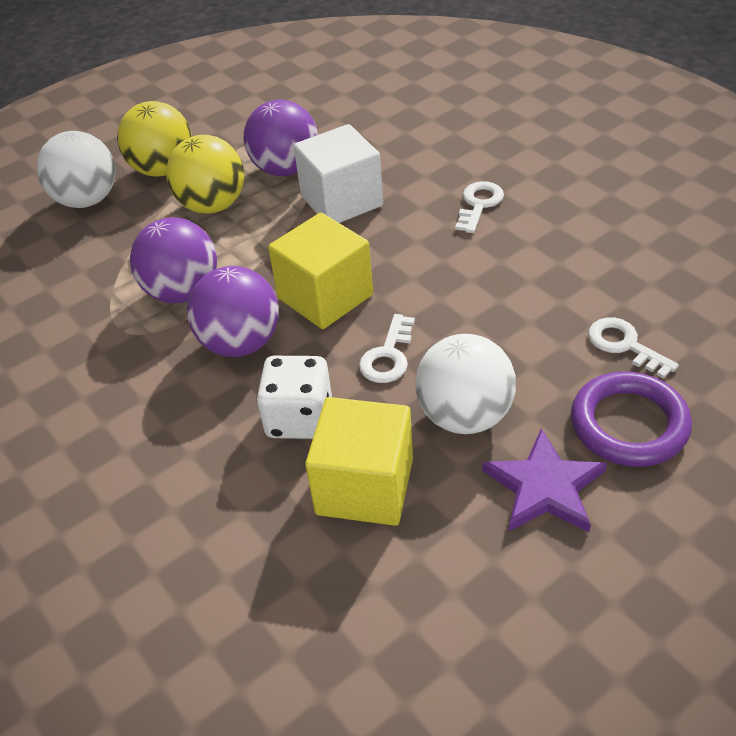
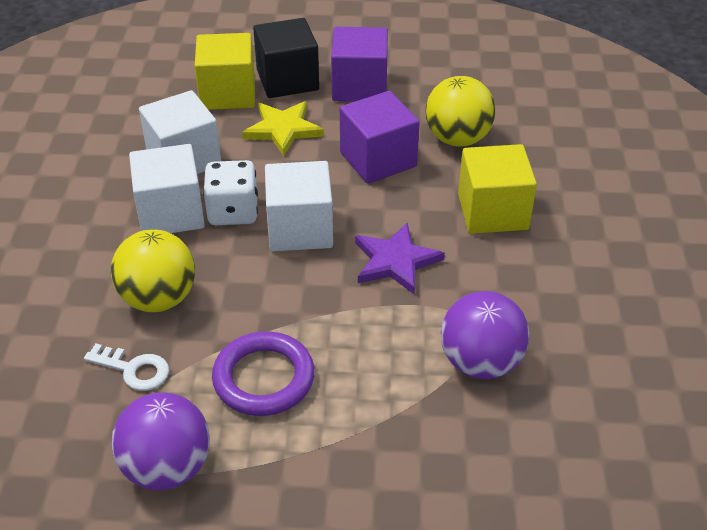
black cube: none = 0 -> [253,18,319,98] = 1
purple ball: [130,217,217,303] [187,266,279,357] [244,100,318,176] = 3 -> [111,392,210,490] [441,291,529,379] = 2
purple cube: none = 0 -> [331,27,388,102] [340,91,420,184] = 2
white ball: [37,131,116,208] [415,334,516,434] = 2 -> none = 0
white cube: [294,124,383,223] = 1 -> [129,144,205,233] [139,90,221,174] [265,161,333,251] = 3
white key: [359,314,415,383] [455,181,504,233] [588,317,679,379] = 3 -> [84,343,169,391] = 1
yellow star: none = 0 -> [242,101,324,156] = 1

